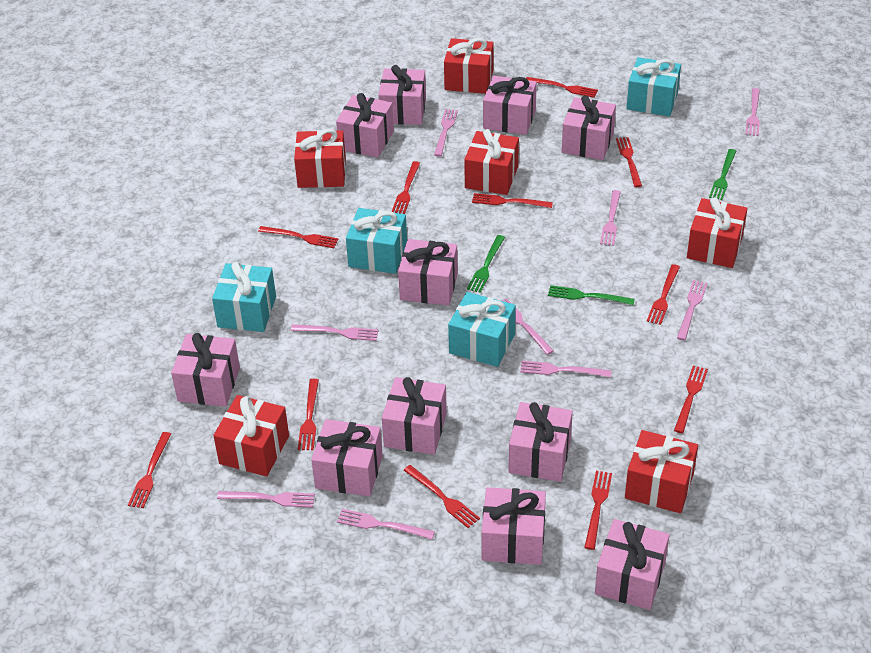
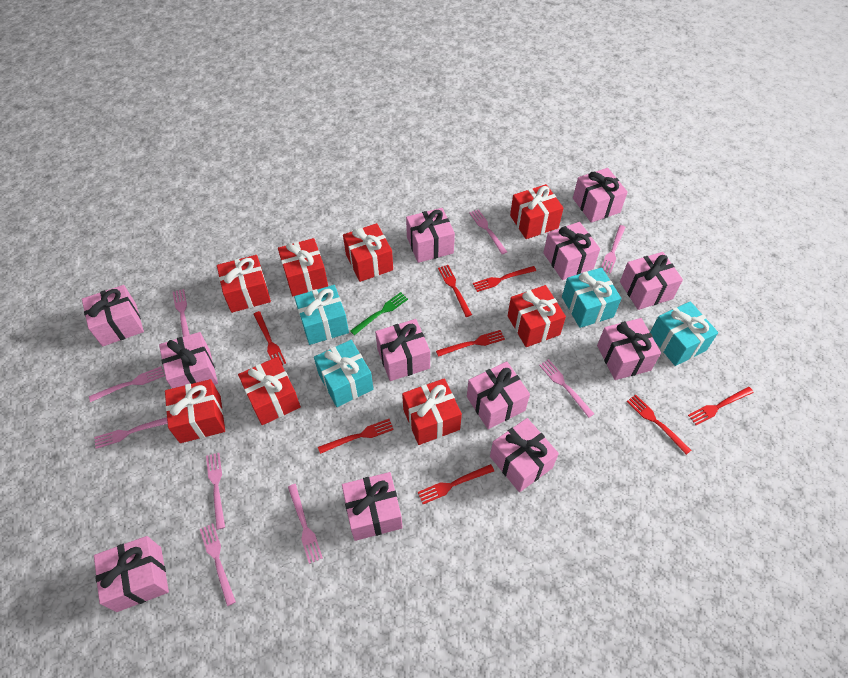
green fork: [467,235,505,293] [548,285,635,305] [709,149,736,200] = 3 -> [350,292,408,335] = 1
pink gift: [171,333,240,407] [311,419,383,497] [336,93,394,157] [378,65,426,125] [382,377,447,455] [398,239,458,306] [482,487,546,565] [483,76,537,135] [509,402,573,482] [562,95,616,160] [595,519,670,610] = 11 -> [82,285,144,347] [94,536,169,612] [159,332,218,388] [342,472,403,541] [375,319,430,381] [406,208,455,263] [467,361,530,429] [490,418,559,492] [543,222,600,280] [573,168,628,223] [597,318,661,380] [620,252,683,310] = 12
red fork: [128,432,171,508] [258,226,339,248] [298,379,319,450] [392,161,420,214] [404,465,480,528] [472,193,553,208] [526,77,598,98] [584,471,612,550] [616,137,642,187] [647,264,680,325] [674,366,708,433] = 11 -> [254,311,286,365] [318,419,394,454] [418,464,494,504] [436,330,505,357] [438,265,472,317] [473,266,536,292] [627,394,691,455] [688,387,754,425] = 8
red gift: [213,395,289,476] [294,129,346,188] [444,38,494,94] [464,129,519,195] [625,430,698,513] [687,197,748,268] = 6 -> [165,379,225,443] [217,255,271,313] [238,357,301,425] [278,238,328,296] [343,223,393,282] [402,378,462,445] [508,285,566,347] [510,184,563,239] = 8

